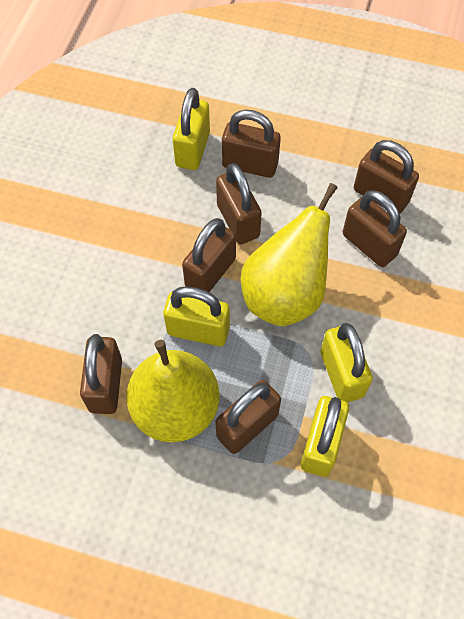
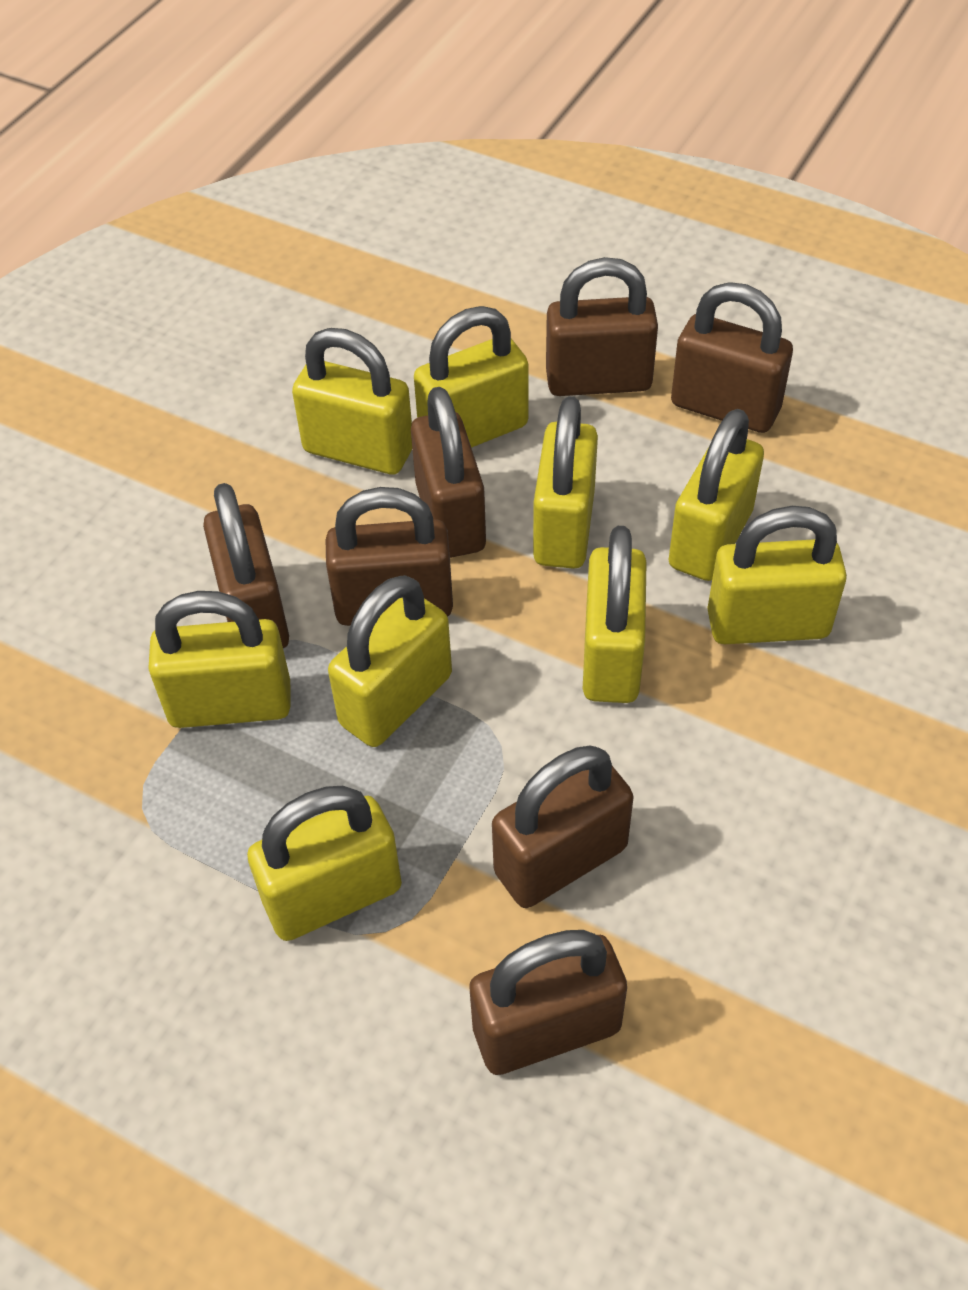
yellow padlock: [163,286,230,347] [172,88,210,170] [301,396,349,477] [320,323,373,403] = 4 -> [148,591,291,728] [247,786,402,941] [292,328,412,475] [328,575,452,747] [414,306,529,448] [533,396,598,569] [583,526,647,703] [669,409,764,581] [707,506,847,644] = 9
yellow pear: [126,340,220,442] [241,183,338,326] = 2 -> none = 0

